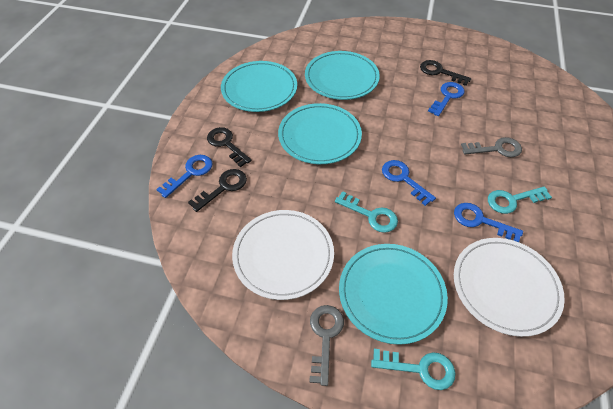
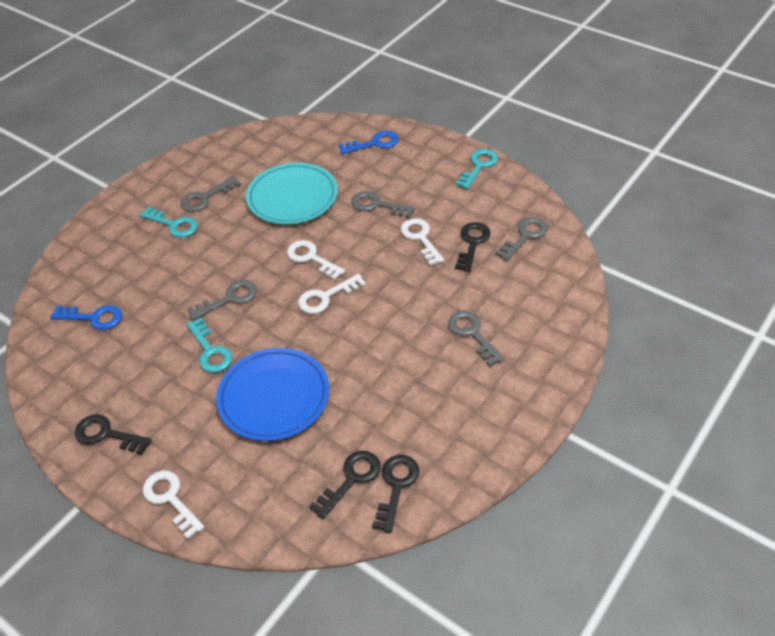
black key: [188,169,247,212] [207,127,252,167] [420,60,471,86] = 3 -> [75,414,151,455] [309,451,381,519] [372,455,419,533] [455,222,491,272] = 4
blue key: [156,155,213,198] [382,160,436,206] [428,82,464,116] [454,203,523,242] = 4 -> [50,305,122,330] [339,131,399,154] = 2
blue plate: none = 0 -> [216,348,329,441] = 1
grey key: [309,305,344,386] [461,137,522,157] = 2 -> [181,176,241,212] [187,280,257,320] [351,191,415,218] [448,311,505,366] [495,217,548,261] = 5
turquoise plate: [221,61,297,112] [278,103,362,164] [305,51,380,100] [339,244,448,345] = 4 -> [246,163,338,224] = 1
white key: none = 0 -> [142,470,205,539] [287,240,345,280] [298,274,366,314] [400,218,444,266] = 4
white plate: [232,210,334,300] [454,238,565,337] = 2 -> none = 0

